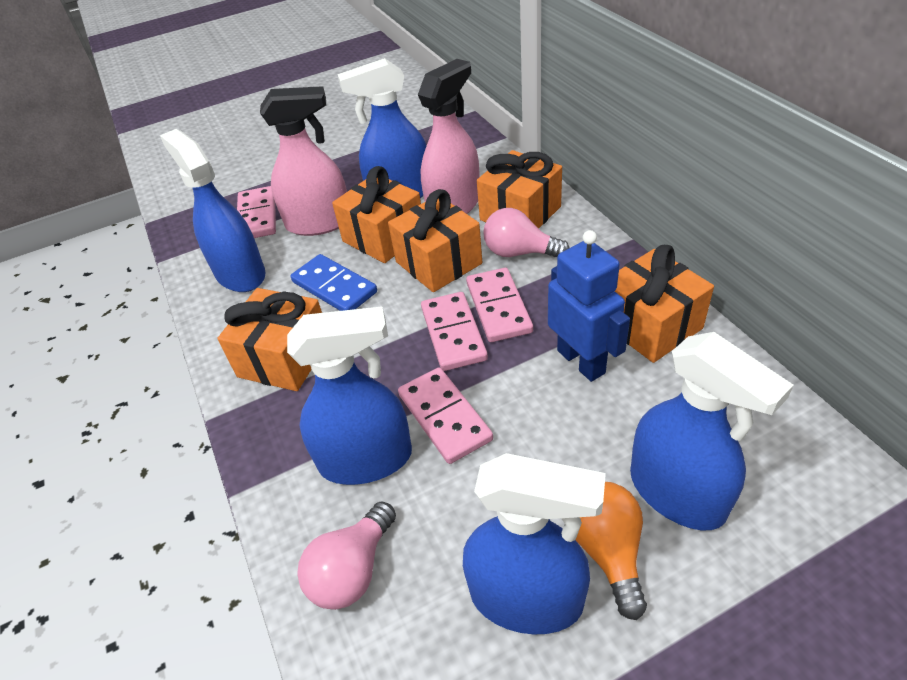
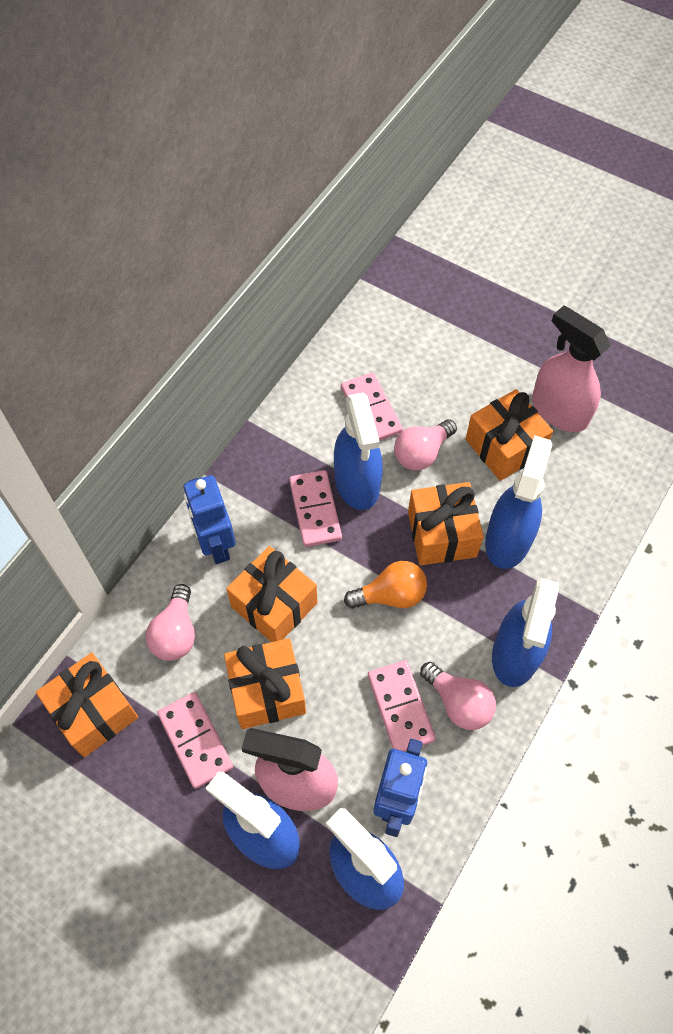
blue domino: [291,254,377,311] = 1 -> none = 0
blue robot: [548,230,630,382] = 1 -> [184,475,236,564] [373,739,427,837] = 2
pink light bulb: [298,502,396,610] [483,208,570,257] = 2 -> [146,584,195,661] [394,419,457,471] [420,662,496,730] = 3

